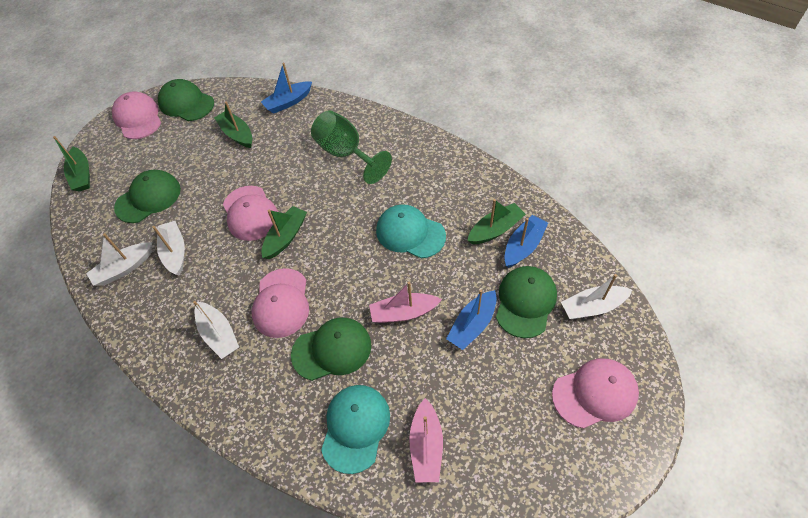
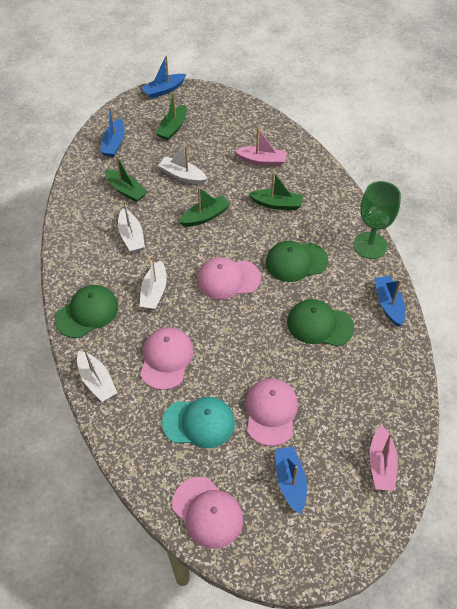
blue boat: [261,63,312,114] [446,290,497,350] [504,215,548,268] = 3 -> [100,107,125,157] [141,55,186,99] [275,446,307,514] [374,275,405,326] = 4
green cap: [114,170,181,223] [158,79,214,121] [291,317,371,381] [496,266,557,338] = 4 -> [55,285,118,338] [266,241,328,282] [287,299,354,347] = 3
turquoise cap: [321,385,390,474] [376,205,446,259] = 2 -> [162,397,235,448] = 1

